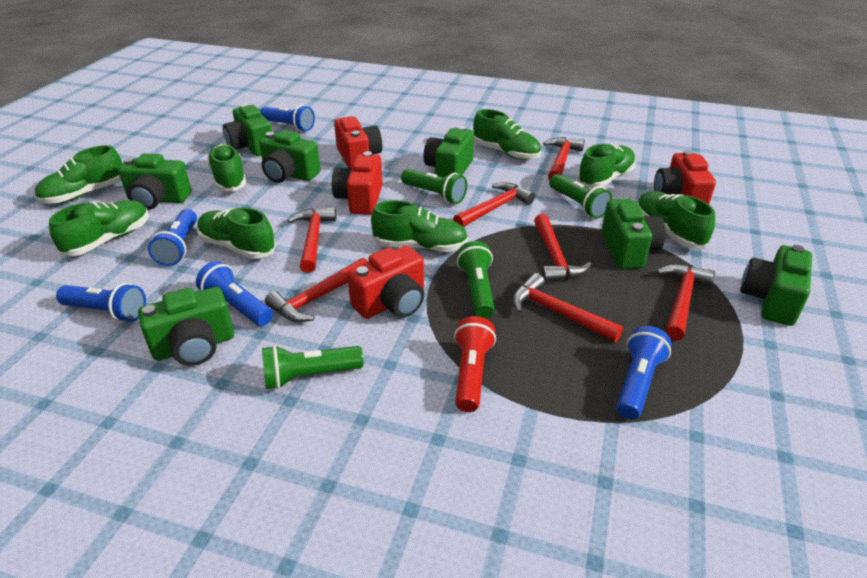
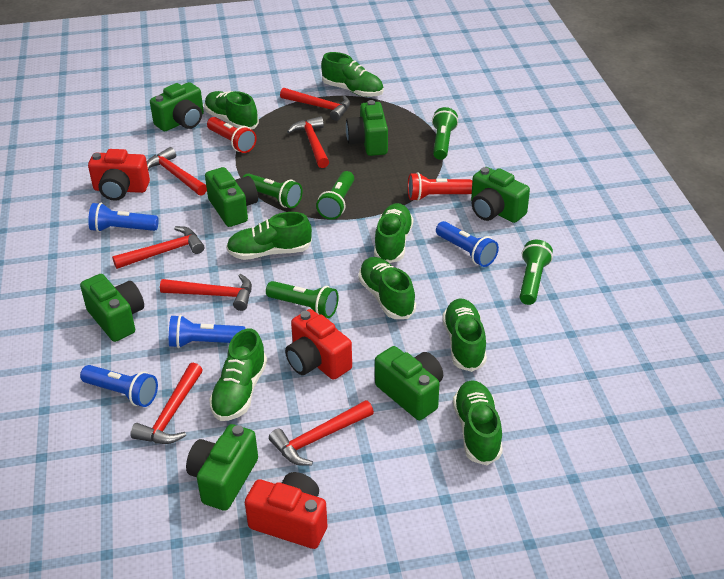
blue flashlight: [56,283,146,322] [148,209,197,266] [196,261,273,326] [260,105,315,131] [616,326,672,419] = 5 -> [80,365,158,407] [88,203,159,232] [169,315,246,348] [436,221,499,267] = 4
green flashlight: [262,345,363,389] [401,169,467,204] [457,241,495,318] [549,174,612,218] = 4 -> [242,173,303,208] [266,281,339,318] [316,171,354,220] [432,107,458,160] [519,240,553,305] = 5
red camera: [332,151,383,215] [334,116,382,168] [347,246,424,319] [654,150,716,204] = 4 -> [88,149,150,201] [245,472,327,549] [285,309,352,380] = 3
red flashlight: [454,316,496,412] = 1 -> [207,117,257,153] [408,172,472,201] = 2

